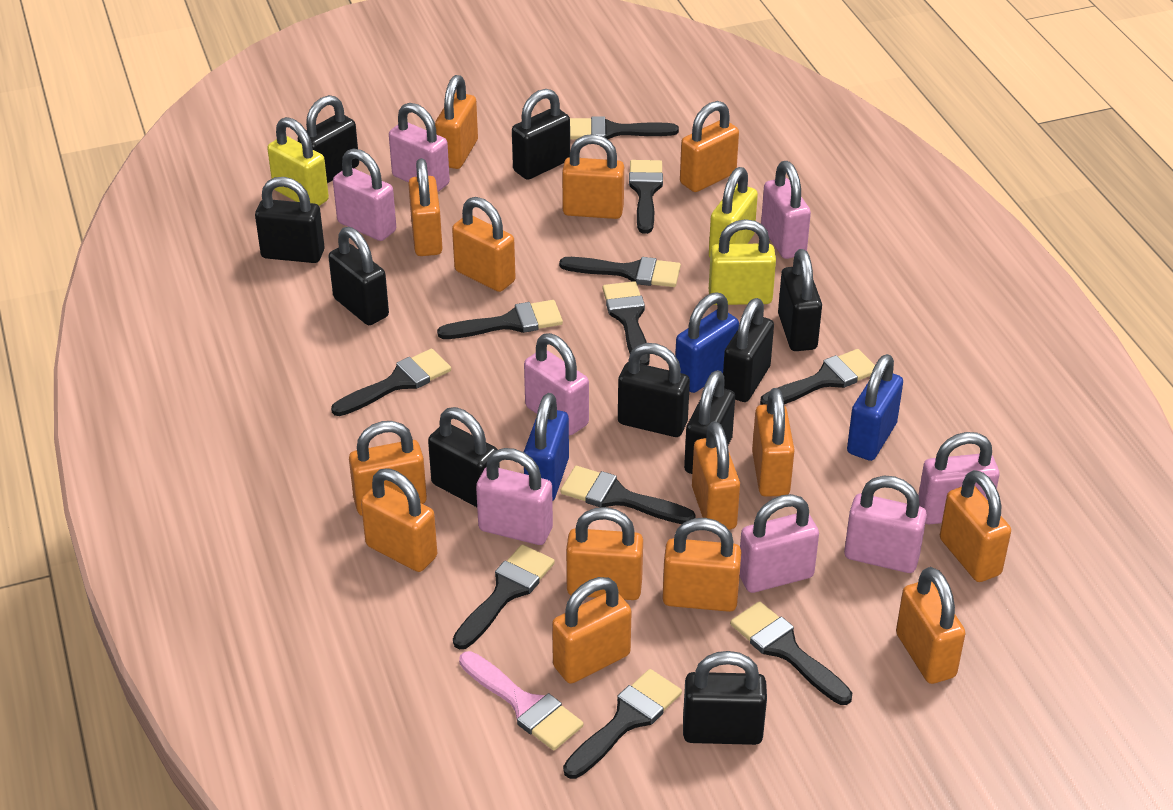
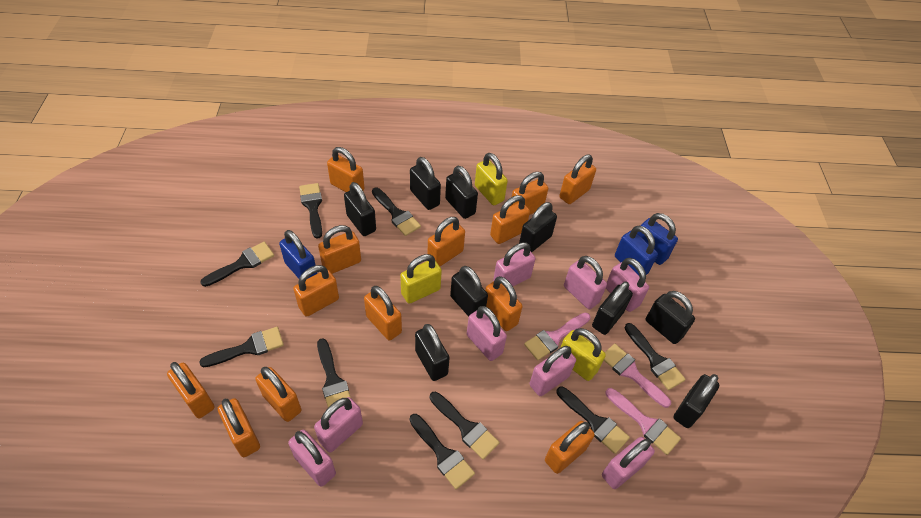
black brush: [331,349,451,416] [437,300,563,339] [453,544,555,649] [559,257,681,287] [560,466,695,524] [563,669,682,779] [570,116,679,140] [603,281,650,365] [629,160,663,234] [730,601,852,705] [760,349,875,405] = 11 -> [199,327,284,367] [200,242,274,287] [299,183,322,239] [317,338,351,408] [372,188,421,236] [409,414,475,489] [430,392,500,459] [556,386,630,454] [625,323,686,390] = 9
black padlock: [255,177,325,263] [298,95,359,183] [329,227,389,325] [428,407,500,507] [512,89,570,180] [618,343,690,437] [683,651,767,745] [684,370,735,474] [723,298,774,402] [778,249,822,351] = 10 -> [344,182,376,236] [410,157,441,210] [415,324,450,381] [445,166,478,219] [450,266,488,317] [519,202,557,252] [592,281,633,335] [646,291,695,344] [673,374,720,428] = 9
orange padlock: [349,421,427,516] [361,468,437,572] [408,158,443,256] [435,75,478,169] [452,197,516,292] [552,577,632,684] [562,134,624,219] [566,507,643,600] [662,518,741,612] [680,101,739,192] [692,421,740,530] [752,388,795,497] [896,567,966,684] [940,470,1011,582] = 14 -> [167,362,214,418] [218,398,260,457] [255,367,301,422] [293,265,339,317] [318,225,361,274] [327,147,364,192] [364,286,402,341] [428,217,465,266] [485,276,523,331] [490,195,530,244] [511,172,548,215] [545,421,595,474] [559,155,596,204] = 13
pink brush: [459,651,583,750] = 1 -> [524,313,590,360] [604,344,671,408] [606,388,681,455] = 3

